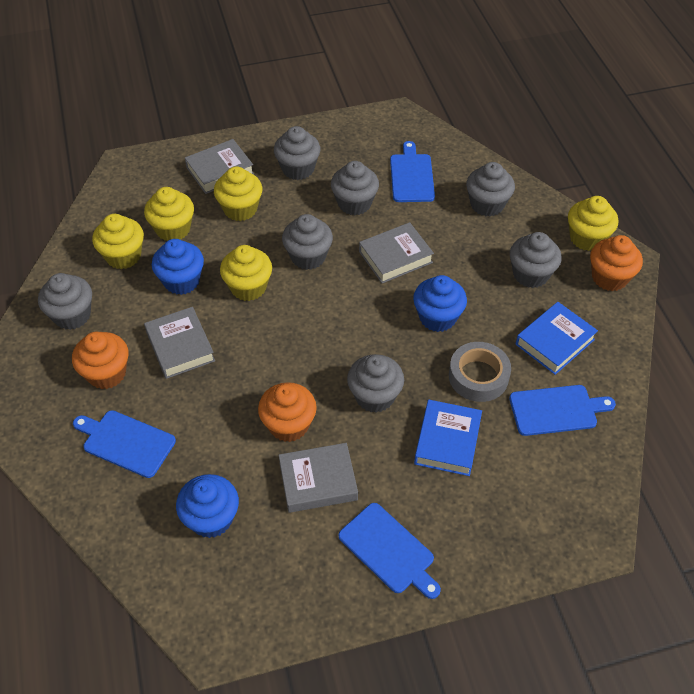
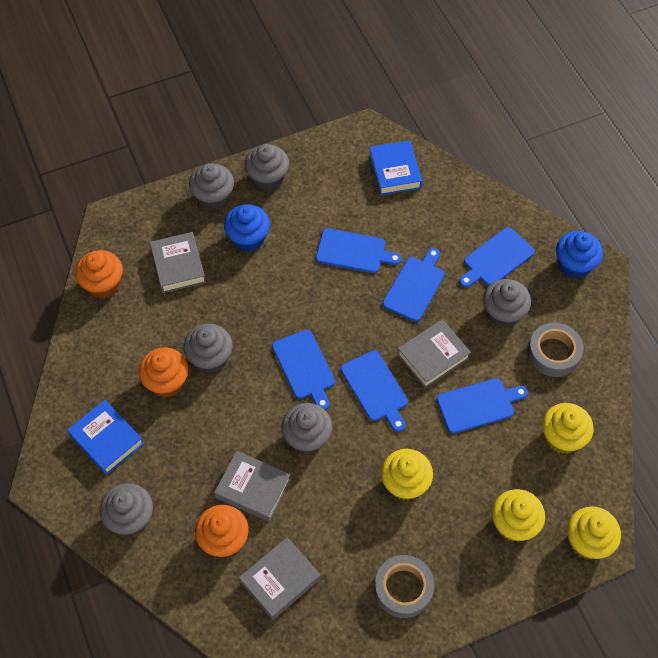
blue cupcake: [152,239,204,295] [176,474,239,538] [413,275,467,332] = 3 -> [224,204,270,252] [556,231,603,279] = 2
blue cutting board: [73,410,176,478] [339,503,441,599] [390,141,435,202] [509,385,616,436] = 4 -> [272,330,335,410] [316,228,402,273] [341,350,408,432] [383,248,445,322] [437,378,528,434] [459,227,535,288] = 6
grey cupcake: [38,273,92,330] [274,126,321,180] [282,214,333,270] [331,161,379,215] [347,354,404,413] [466,162,515,217] [510,232,562,288] = 7 -> [100,483,153,536] [184,324,233,373] [189,163,234,211] [245,144,289,191] [281,403,332,454] [483,279,531,328] = 6
grey tape: [449,342,511,402] = 1 -> [375,555,434,618] [528,322,583,377] = 2
yellow cupcake: [92,214,144,269] [144,187,194,241] [214,166,262,221] [220,245,272,301] [568,196,618,251] = 5 -> [381,449,433,500] [492,489,545,542] [542,403,593,454] [567,506,621,559] = 4

